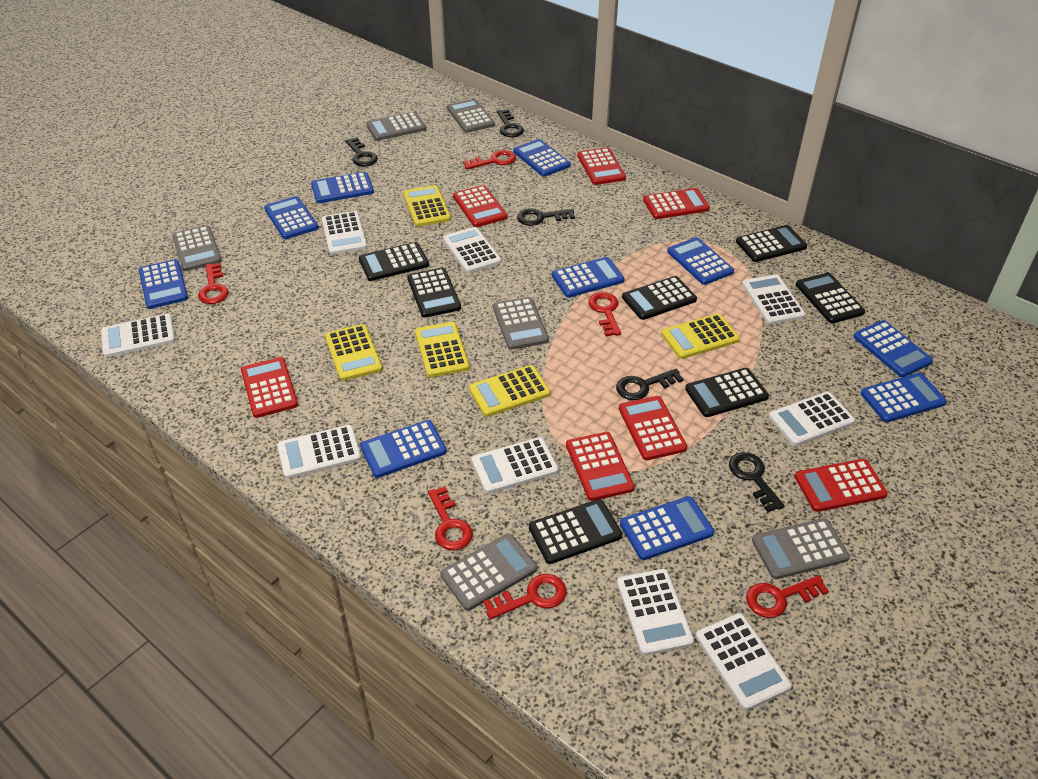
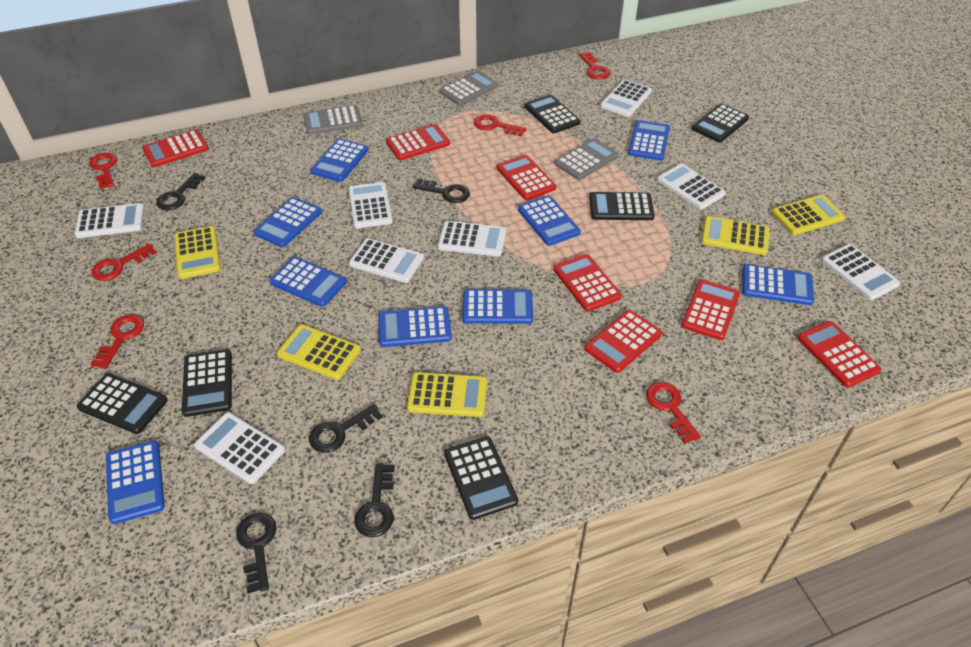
black calculator: [359,242,429,281] [407,268,461,318] [529,499,622,564] [622,276,697,320] [685,368,769,417] [736,225,807,262] [796,273,865,323] = 7 -> [77,373,168,434] [182,349,232,417] [444,436,518,520] [525,95,580,133] [589,192,655,220] [692,104,749,142] = 6
blue calculator: [139,259,188,309] [264,196,318,239] [311,172,374,203] [360,420,447,478] [513,139,570,177] [552,257,624,297] [620,496,714,560] [667,237,734,285] [853,320,933,377] [860,373,947,422] = 10 -> [106,441,165,524] [253,197,322,247] [269,257,347,307] [310,139,369,182] [378,306,451,347] [463,289,533,324] [518,196,581,246] [628,120,670,161] [742,264,814,305] = 9
grey calculator: [172,225,222,271] [366,112,426,141] [440,533,537,611] [447,99,495,133] [493,297,549,350] [752,518,850,579] = 6 -> [303,105,363,135] [440,71,498,106] [555,139,618,180] = 3
white calculator: [101,314,175,358] [277,425,362,479] [322,211,367,255] [443,227,501,273] [471,437,559,494] [617,569,694,656] [696,613,792,711] [742,274,806,325] [769,392,855,446] = 9 -> [74,203,145,238] [194,412,285,484] [348,182,393,228] [349,238,424,283] [438,221,507,256] [600,80,652,117] [657,164,726,209] [821,244,900,300] = 8

